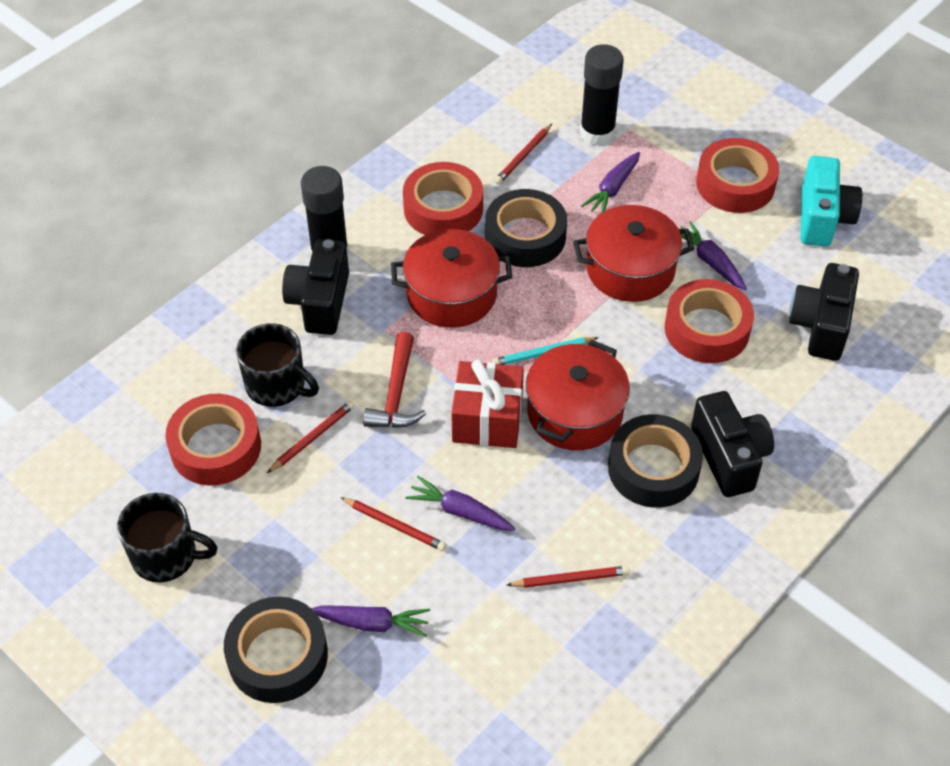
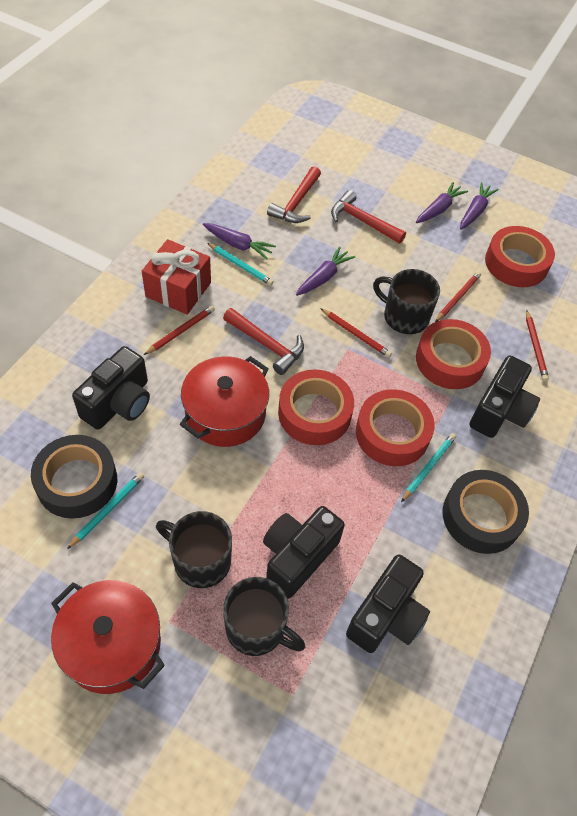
black camera: [282,239,349,335] [691,391,774,497] [789,263,859,361] = 3 -> [72,346,150,430] [263,506,345,599] [346,554,430,653] [469,356,540,438] = 4
black glue stick: [301,166,349,257] [580,44,624,145] = 2 -> none = 0
black mug: [117,493,218,582] [236,323,319,407] = 2 -> [156,511,232,588] [223,577,305,656] [373,269,440,334] = 3
black tape: [224,597,328,703] [485,189,567,267] [608,414,703,508] = 3 -> [31,435,117,519] [443,470,529,554] = 2
red hammer: [363,332,426,428] = 1 -> [223,308,304,375] [267,166,321,223] [331,190,406,244] = 3
red pot: [391,229,512,328] [526,340,630,450] [573,205,694,302] = 3 -> [51,580,165,694] [180,356,269,447] = 2
turquoise camera: [800,156,862,247] = 1 -> none = 0
turquoise pencil: [492,337,598,365] = 1 -> [67,472,144,549] [207,243,274,286] [401,433,456,502] = 3

